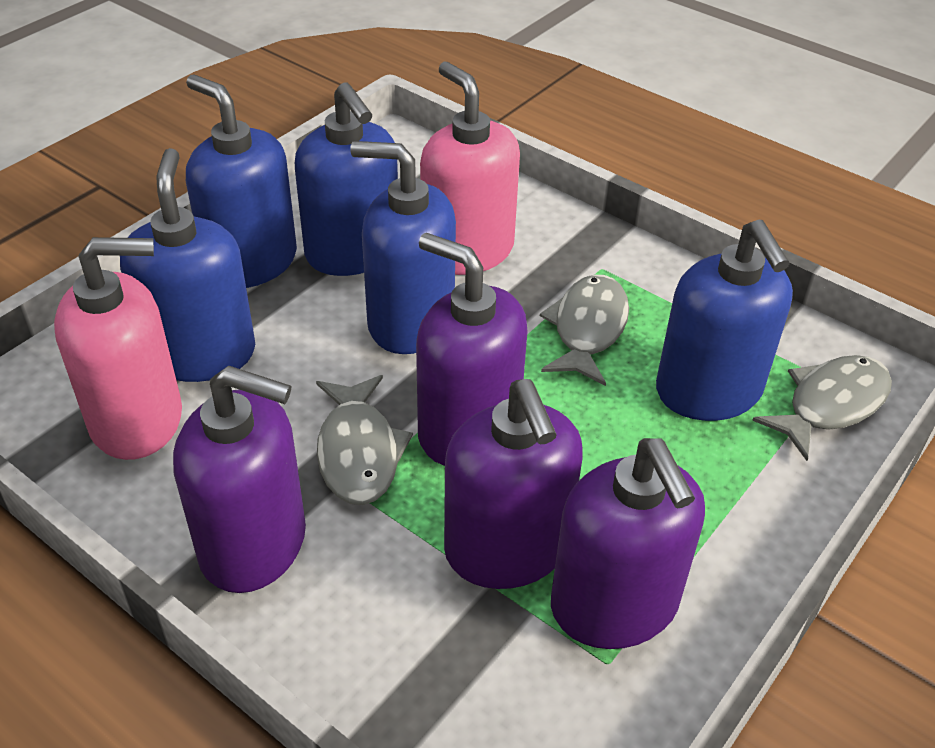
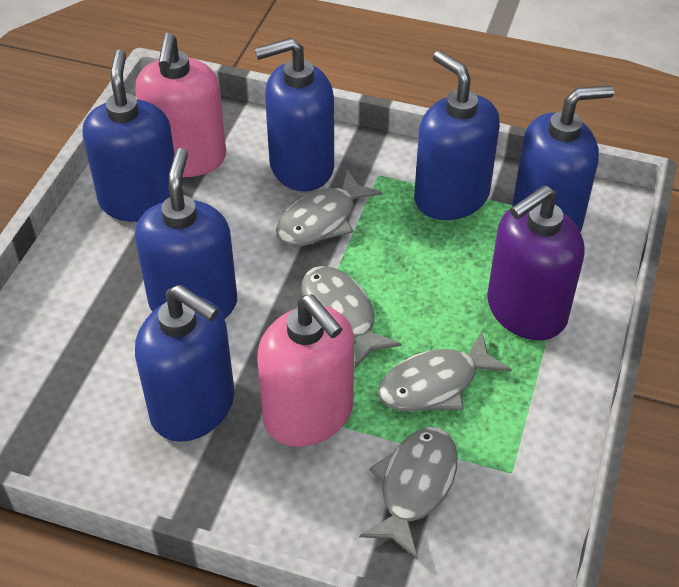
blue soap dispenser: [120,148,255,382] [186,75,297,288] [295,82,398,276] [350,141,456,354] [656,220,793,421] = 5 -> [83,49,175,222] [135,148,237,319] [135,285,234,442] [254,38,334,191] [414,51,500,220] [512,85,614,233] = 6
grey fish: [316,375,413,505] [540,275,629,386] [752,355,892,461] = 3 -> [276,170,382,246] [302,266,402,368] [359,427,458,560] [378,331,512,412] = 4
purple soap dispenser: [173,366,306,593] [416,233,528,466] [444,379,583,589] [551,438,705,649] = 4 -> [487,185,585,340] = 1

